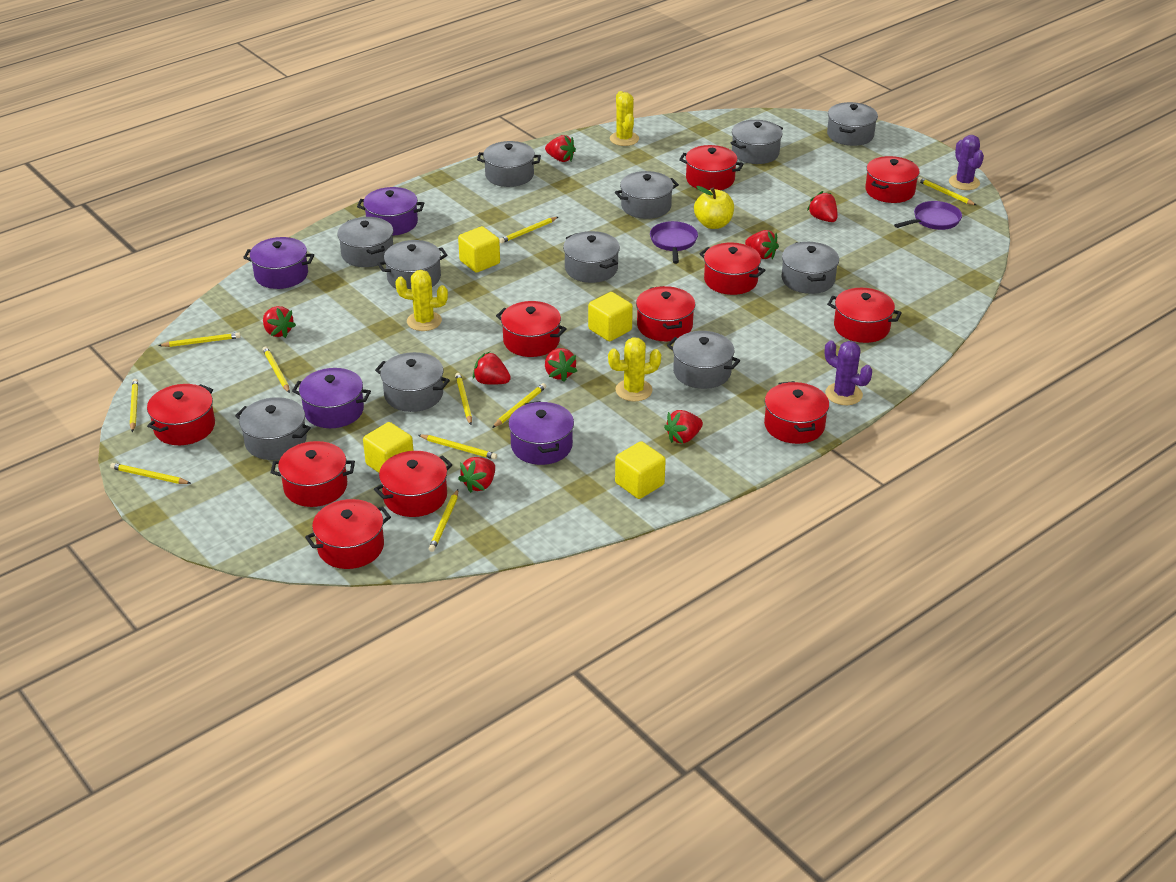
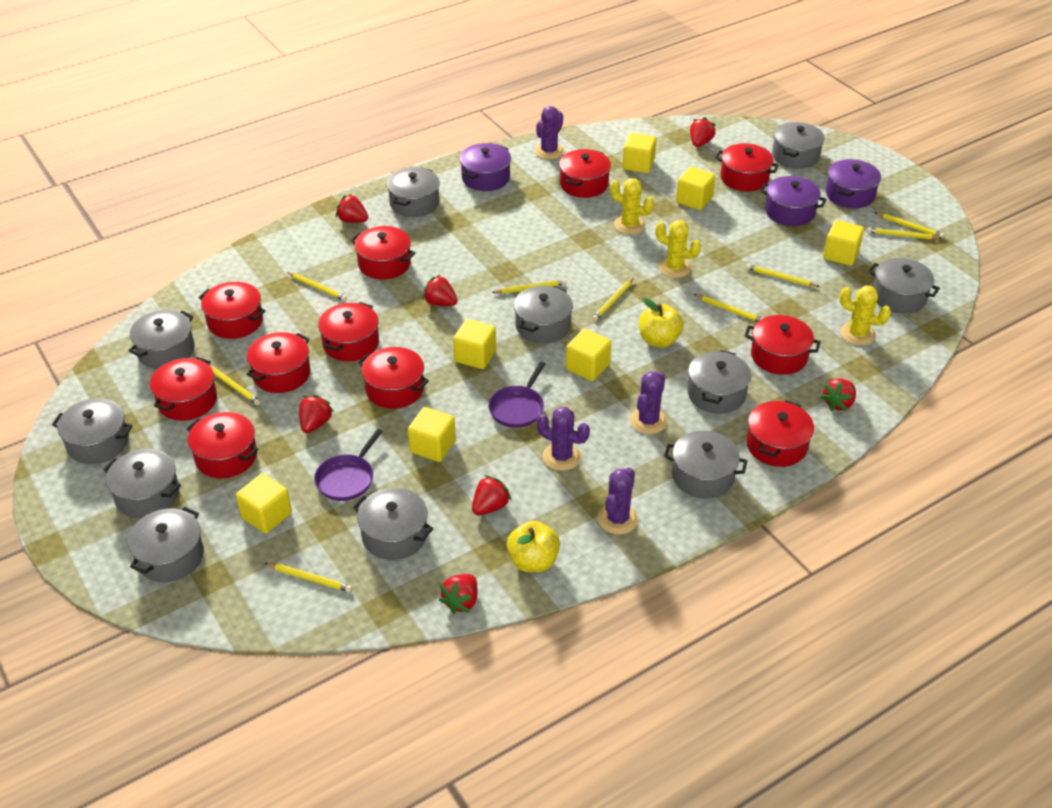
purple cactus: [825,341,872,405] [949,135,984,190] = 2 -> [535,106,564,159] [537,407,590,471] [598,468,638,534] [630,371,667,434] = 4
purple pot: [243,237,314,289] [292,368,371,428] [357,187,424,236] [508,401,574,465] = 4 -> [460,143,511,191] [760,176,827,226] [826,159,881,208] = 3
red strawberry: [263,306,296,338] [458,457,495,493] [473,352,511,385] [545,135,576,162] [545,348,577,382] [664,410,703,444] [745,230,779,259] [807,191,838,222] = 8 -> [299,395,334,433] [336,194,368,223] [422,275,458,306] [439,574,478,614] [472,475,512,515] [690,117,716,147] [821,378,856,411] = 7
yellow apple: [694,186,734,229] = 1 -> [507,521,560,572] [639,298,683,348] = 2
yellow cube: [363,422,414,473] [458,226,500,273] [588,292,633,342] [615,441,666,499] = 4 -> [236,473,292,534] [408,407,456,462] [453,319,496,369] [566,329,611,381] [622,133,656,173] [676,166,716,210] [823,220,864,266] = 7
yellow pencil: [110,463,191,484] [130,379,138,432] [158,332,241,347] [262,346,290,393] [418,435,497,460] [429,489,458,552] [455,373,472,425] [492,383,546,428] [499,217,558,243] [917,177,976,205] = 10 -> [210,366,261,405] [265,563,352,592] [287,272,347,301] [491,279,566,294] [592,278,634,321] [694,294,763,322] [746,264,820,287] [867,227,942,239] [874,212,944,238] = 9

